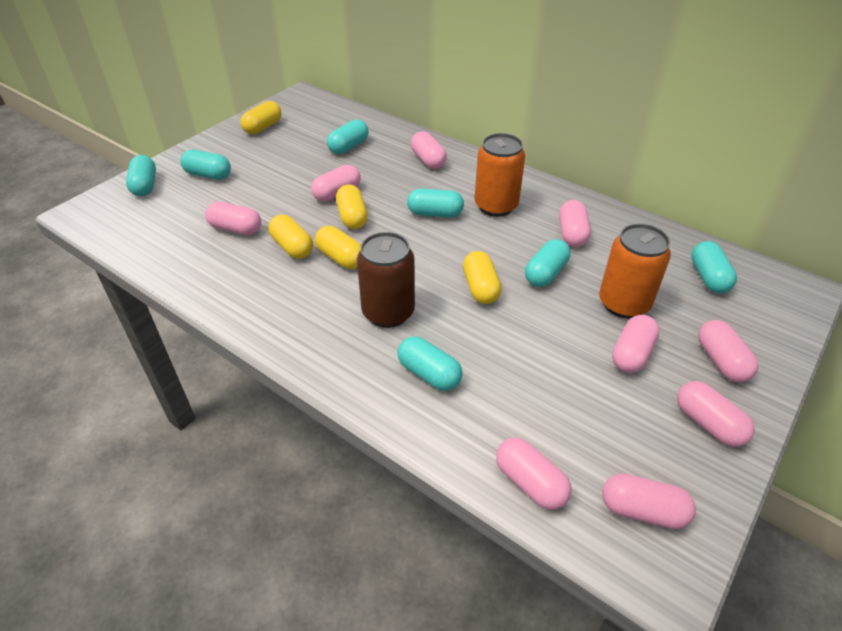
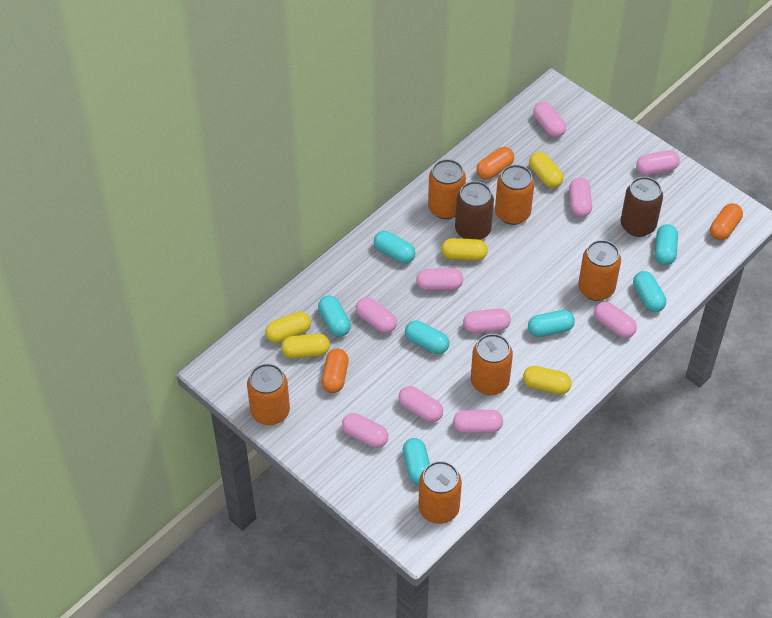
brown can: [357,232,415,328] = 1 -> [455,181,494,240] [621,177,663,237] = 2
orange can: [474,133,525,217] [599,224,671,318] = 2 -> [247,364,290,425] [419,461,462,524] [428,159,466,219] [471,334,513,395] [495,165,535,225] [578,240,621,301] = 6
orange capsule: none = 0 -> [322,349,349,393] [476,147,514,180] [710,203,743,240] = 3
pink capsule: [205,202,261,235] [311,165,361,202] [411,131,447,169] [496,438,572,510] [559,200,591,247] [602,474,696,529] [612,315,660,373] [677,381,755,447] [698,320,759,382] = 9 -> [342,413,388,448] [356,297,397,333] [398,386,443,423] [416,268,463,291] [453,410,503,434] [463,308,511,334] [533,102,566,137] [569,178,592,217] [594,302,637,338] [636,150,680,175] = 10

